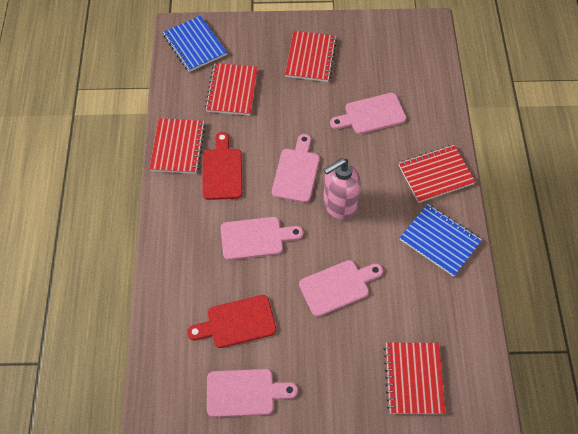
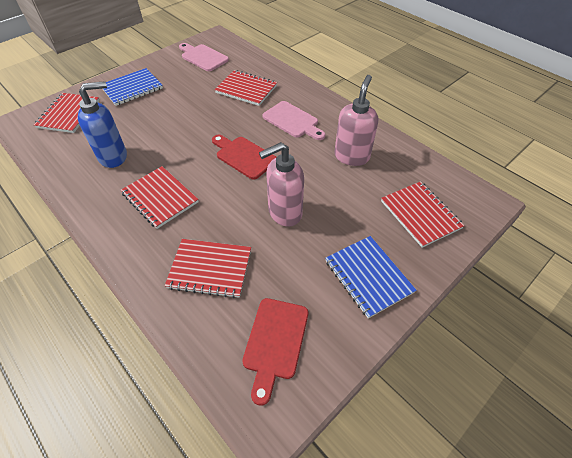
blue soap dispenser: none = 0 -> [78,81,127,168] = 1
pink cutting board: [207,369,298,417] [221,217,303,260] [272,134,319,203] [299,260,383,317] [330,93,406,134] = 5 -> [179,43,229,71] [263,101,325,140] = 2
pink soap dispenser: [323,158,361,220] = 1 -> [259,142,304,227] [334,75,378,166] = 2

